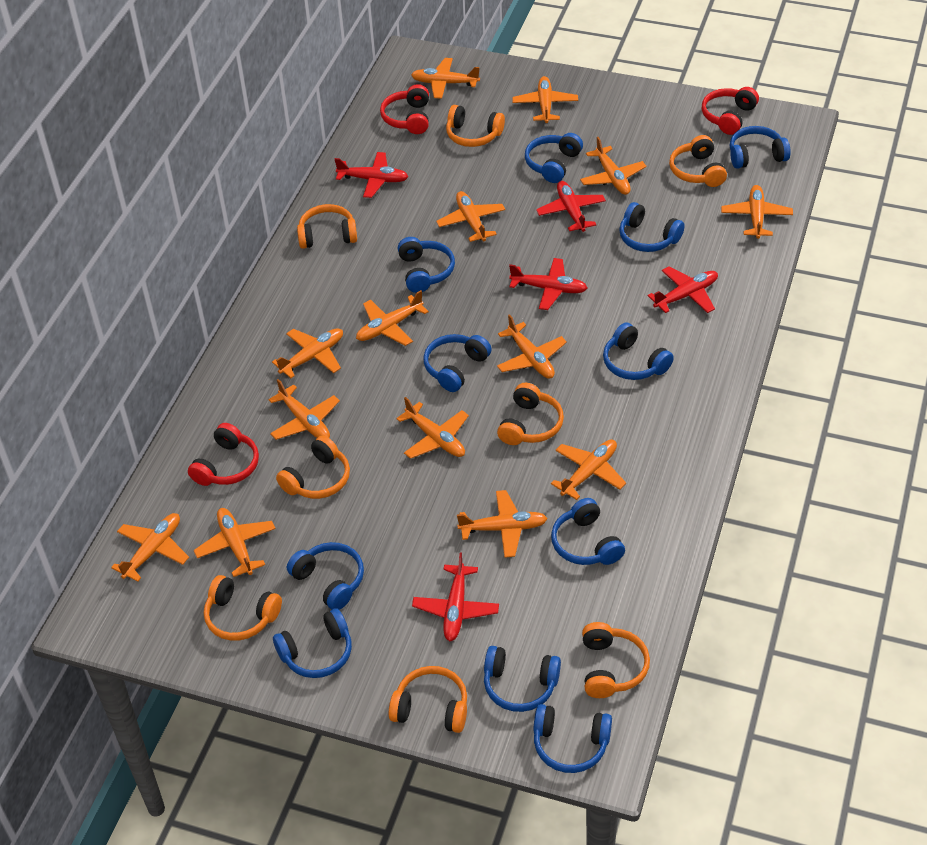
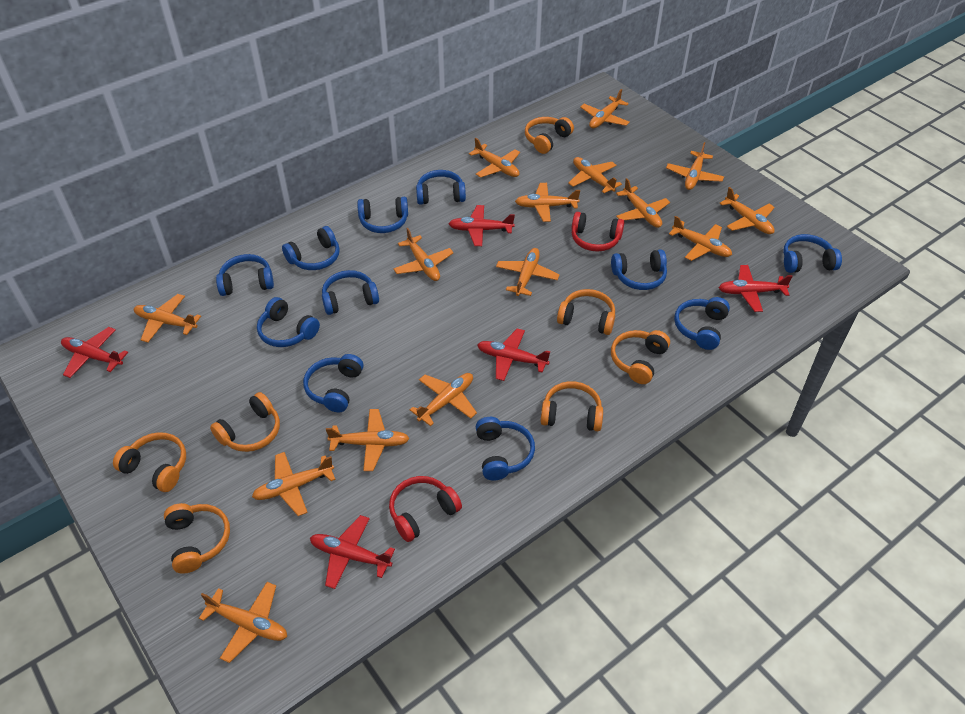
orange headphones: [204,575,282,641] [276,435,350,499] [297,204,357,249] [389,666,467,733] [446,105,505,147] [497,383,564,445] [582,622,650,698] [669,135,727,187] = 8 -> [113,432,186,492] [164,503,230,574] [210,392,280,452] [525,117,574,154] [540,381,603,431] [557,289,615,335] [611,330,670,384] = 7
orange plane: [111,513,189,582] [194,508,276,577] [268,379,340,440] [272,328,343,378] [356,290,429,346] [396,397,469,459] [411,58,480,99] [436,191,505,242] [457,490,548,558] [497,314,567,379] [512,76,578,123] [551,440,626,500] [580,137,646,195] [721,185,793,239] = 14 -> [134,294,201,343] [199,582,287,663] [252,452,336,516] [326,409,410,471] [394,228,454,281] [410,373,477,426] [469,138,520,178] [496,248,560,296] [515,183,580,222] [568,157,622,193] [580,89,630,129] [616,178,670,228] [666,142,724,190] [669,216,732,261] [719,187,775,234] = 15
red headphones: [188,423,259,486] [380,84,429,134] [702,87,759,135] = 3 -> [389,476,462,542] [572,212,624,252] = 2

